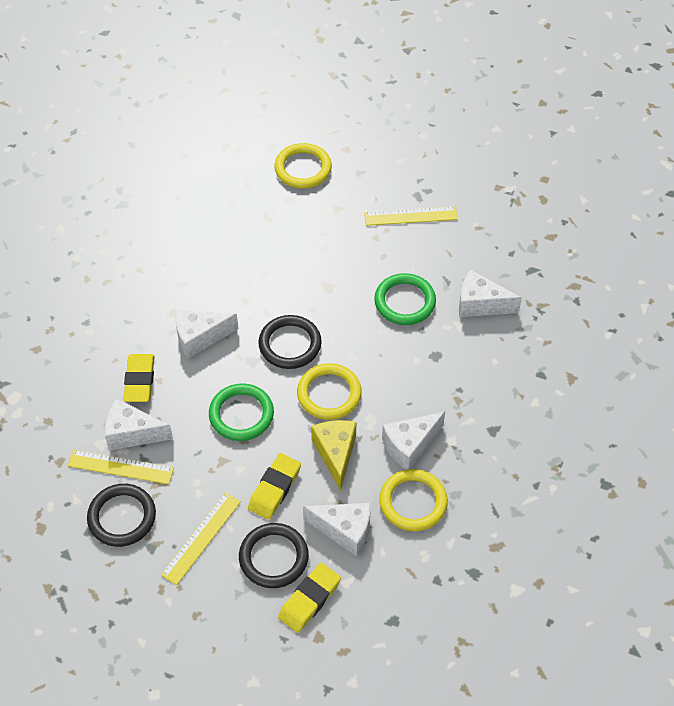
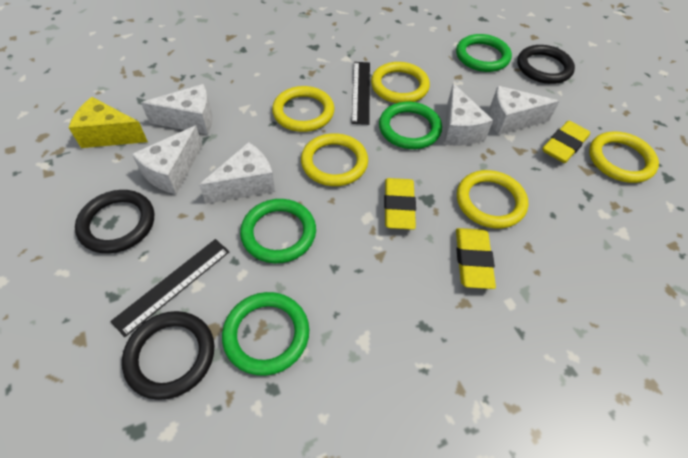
black ruler: none = 0 -> [110,239,230,337] [352,62,370,125] = 2
green ring: [209,383,274,441] [374,273,436,325] = 2 -> [222,292,309,376] [240,199,316,263] [379,102,442,149] [456,34,512,72] = 4
yellow ring: [275,143,332,188] [297,363,362,420] [379,469,448,531] = 3 -> [272,86,334,132] [301,133,368,186] [371,62,430,103] [457,170,528,229] [589,132,659,183] = 5
yellow ruler: [68,450,174,484] [161,492,241,585] [364,206,458,226] = 3 -> none = 0

